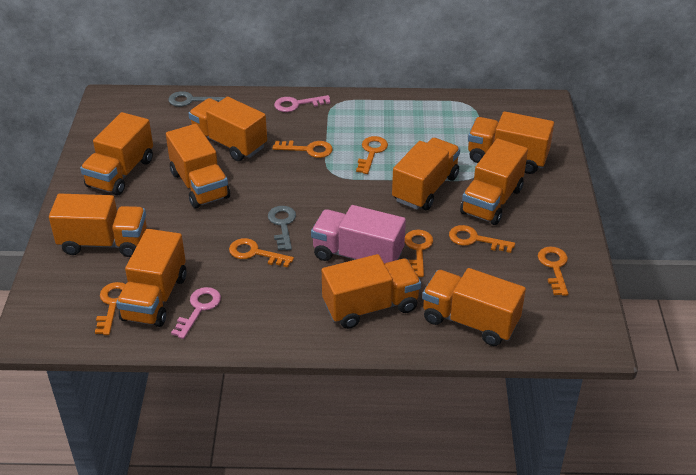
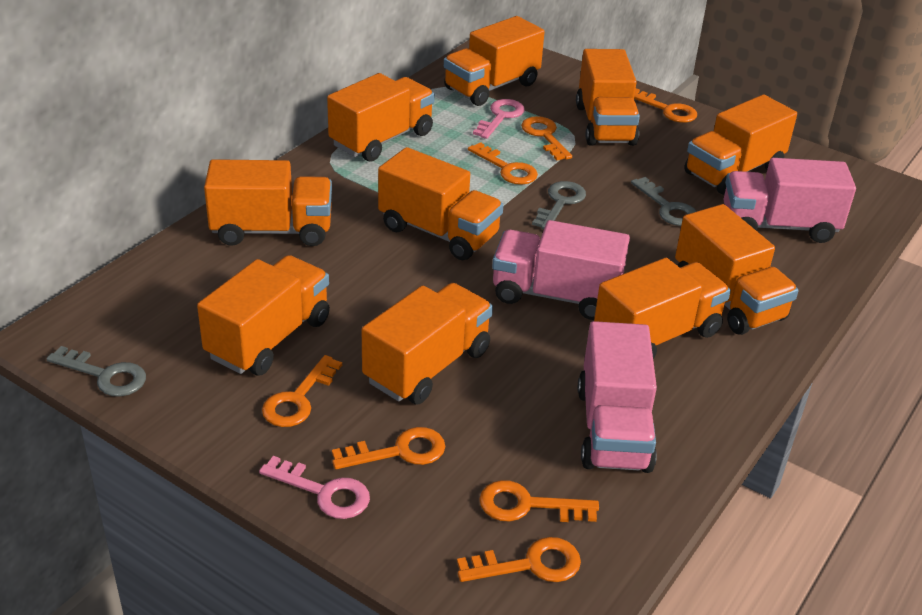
grey key: [168,91,225,107] [268,206,296,250] = 2 -> [46,346,146,397] [532,181,586,229] [631,177,697,226] = 3
pink truck: [311,205,406,264] = 1 -> [492,220,630,320] [578,321,657,473] [724,158,856,243] = 3

